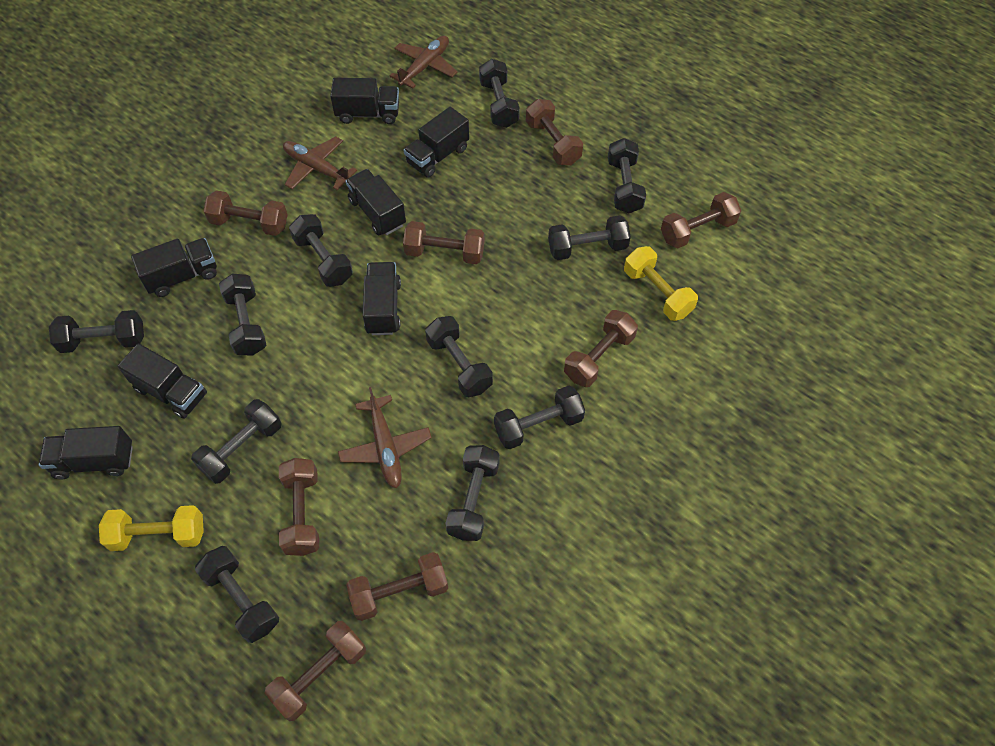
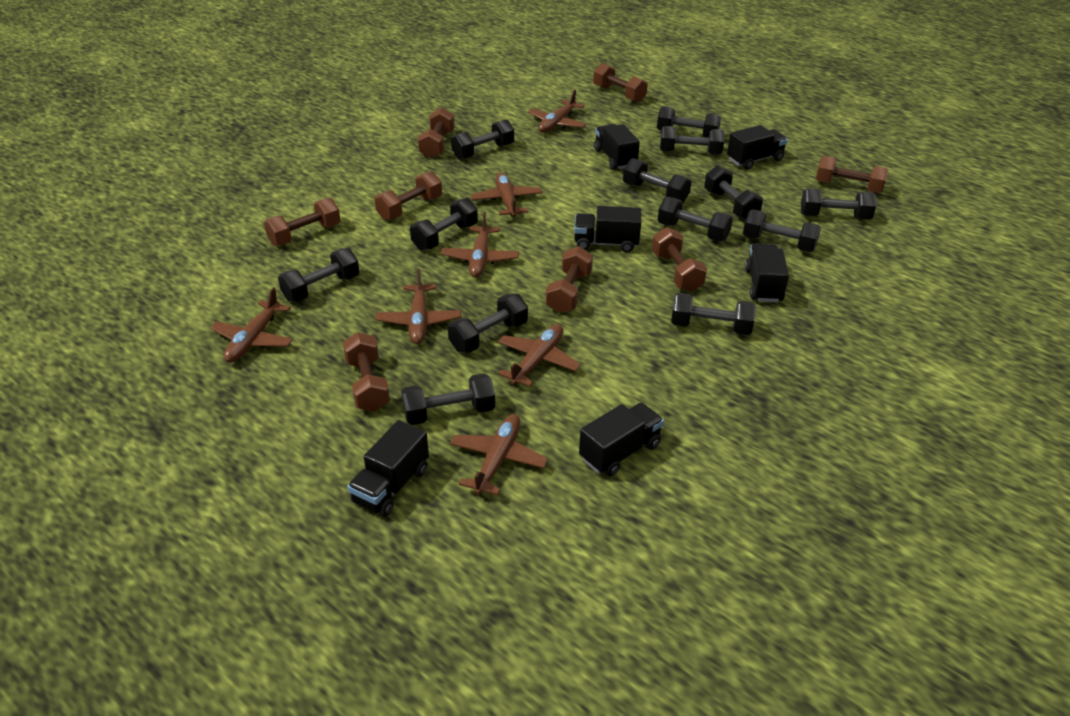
black dumbbell: [49,310,144,353] [191,399,282,484] [195,546,279,643] [219,274,267,356] [289,214,353,287] [425,316,493,397] [445,445,499,541] [479,59,520,128] [494,386,585,449] [548,215,631,260] [608,138,646,213] = 11 -> [278,248,359,302] [401,373,495,425] [410,198,478,251] [448,294,528,353] [451,119,514,160] [623,158,692,203] [657,106,721,138] [658,197,733,242] [660,126,725,155] [671,293,756,335] [704,166,763,220] [743,209,821,252] [801,188,876,220] = 13
black truck: [39,426,133,479] [118,343,207,419] [131,238,217,297] [330,78,399,124] [345,169,406,236] [363,262,401,335] [404,107,469,178] = 7 -> [347,420,429,517] [574,206,641,253] [579,403,664,477] [594,124,640,170] [727,125,788,170] [745,243,789,302] = 6
brown plane: [283,136,357,190] [338,387,432,488] [390,36,457,88] = 3 -> [210,287,293,363] [375,269,461,344] [440,212,519,278] [450,414,548,495] [471,172,542,217] [498,324,581,387] [528,90,586,133] = 7
yellow dumbbell: [99,505,204,551] [624,246,698,321] = 2 -> none = 0

